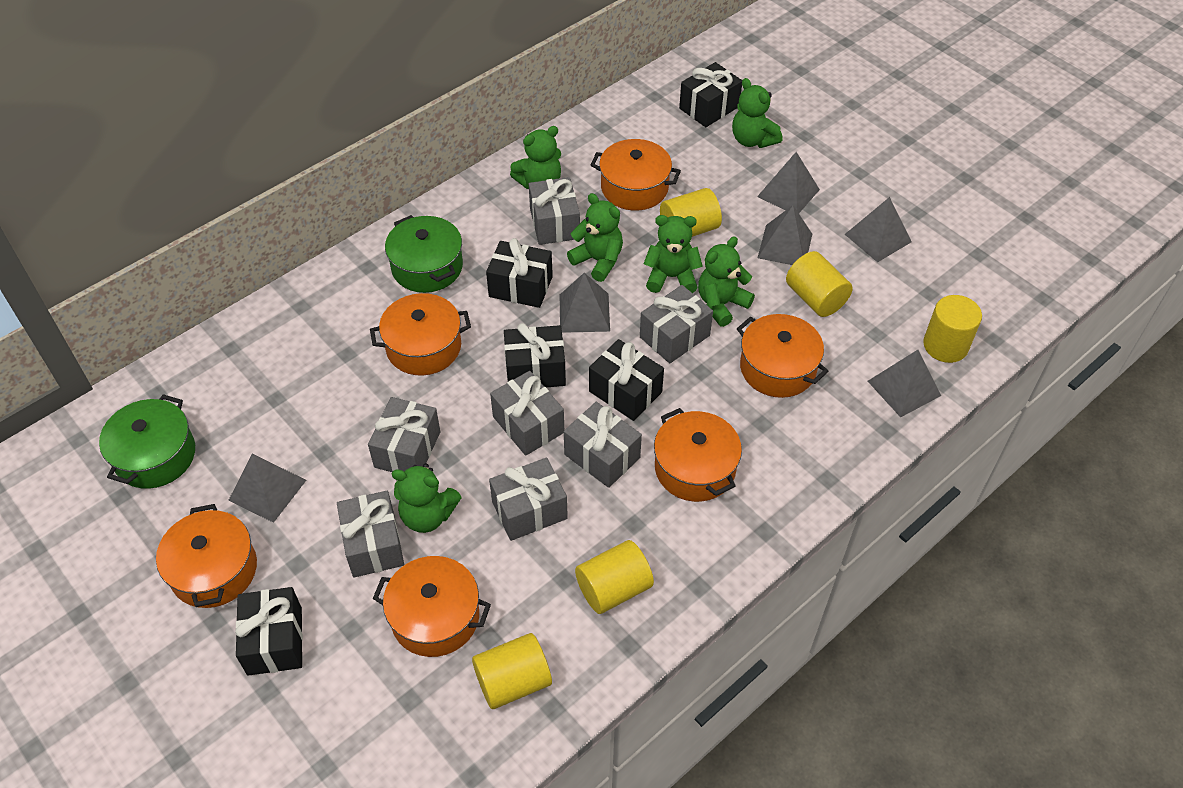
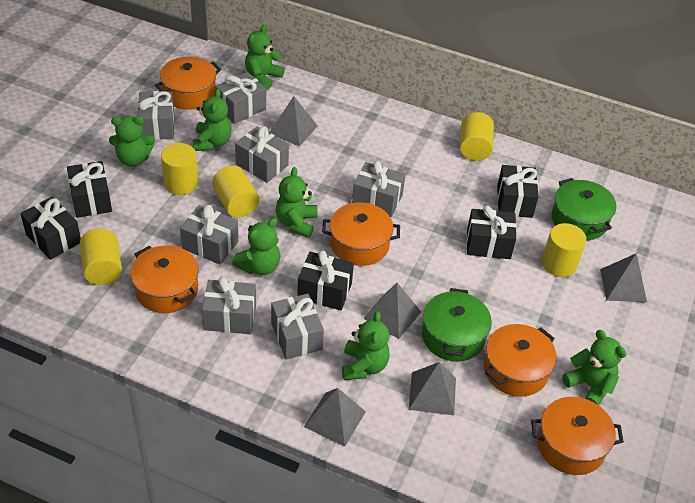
green teddy bear: [392,463,462,533] [510,126,561,189] [567,193,623,282] [644,215,703,293] [698,237,755,327] [732,78,782,148] = 6 -> [109,116,155,167] [193,89,232,151] [232,218,280,275] [245,25,285,90] [276,167,318,238] [342,311,390,380] [562,330,626,405] = 7
grey pyramid: [228,454,306,523] [560,273,610,333] [757,152,820,213] [758,205,812,265] [845,197,912,263] [868,350,941,417] = 6 -> [269,96,317,147] [304,388,366,447] [363,283,421,339] [409,362,456,415] [600,253,647,302] = 5
orange pot: [156,504,257,608] [370,293,471,376] [373,556,491,657] [591,139,681,211] [654,408,742,502] [737,314,828,398] = 6 -> [130,245,199,313] [155,56,221,110] [322,202,400,266] [484,324,556,397] [531,397,624,475] = 5

